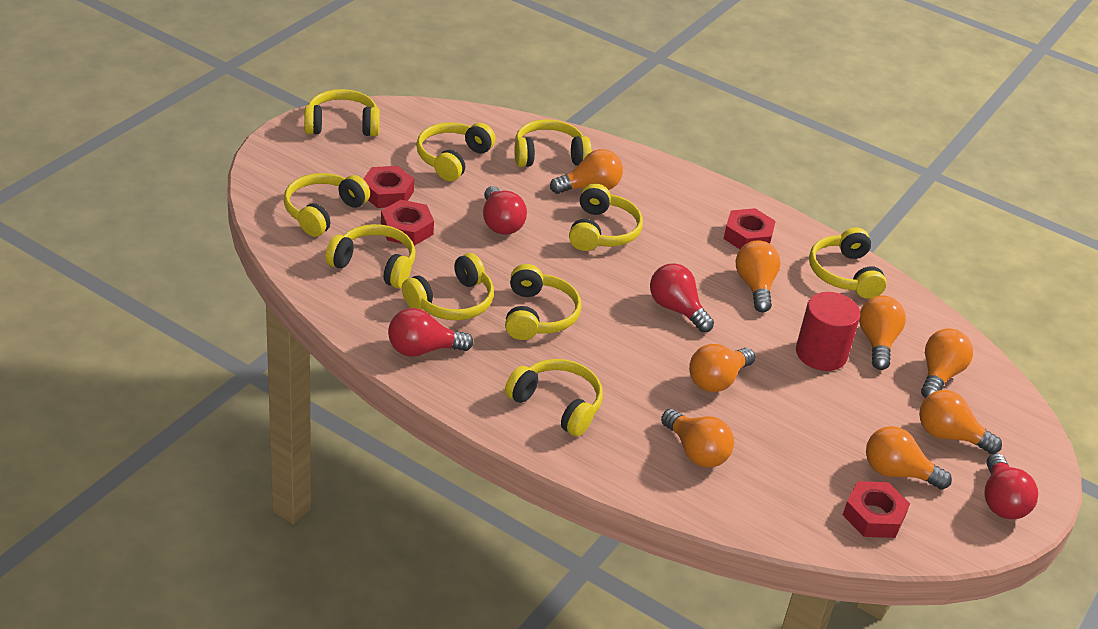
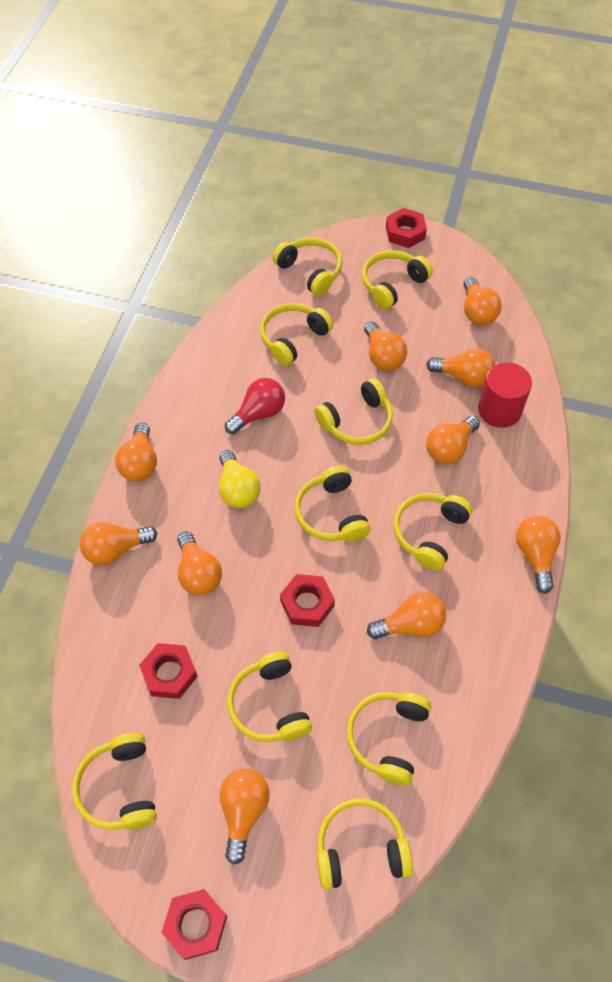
orange light bulb: [550,149,623,194] [661,409,734,468] [689,344,755,392] [736,240,781,313] [859,295,906,370] [866,426,952,490] [919,390,1002,454] [921,328,973,398] = 8 -> [80,522,157,565] [115,423,157,481] [178,532,222,596] [220,769,270,865] [364,321,407,371] [367,592,446,639] [426,348,495,387] [426,416,480,464] [463,277,501,325] [516,515,561,594] = 10
red light bulb: [388,308,474,357] [483,186,527,235] [650,263,714,332] [985,453,1038,519] = 4 -> [225,378,285,434] = 1
yellow light bulb: none = 0 -> [219,450,261,508] = 1

